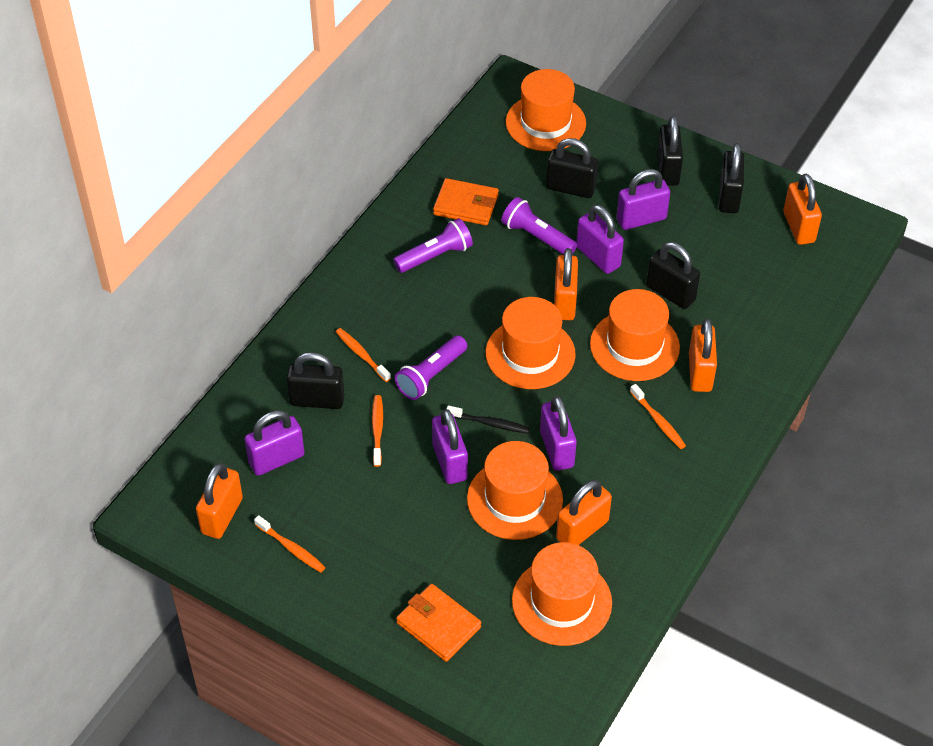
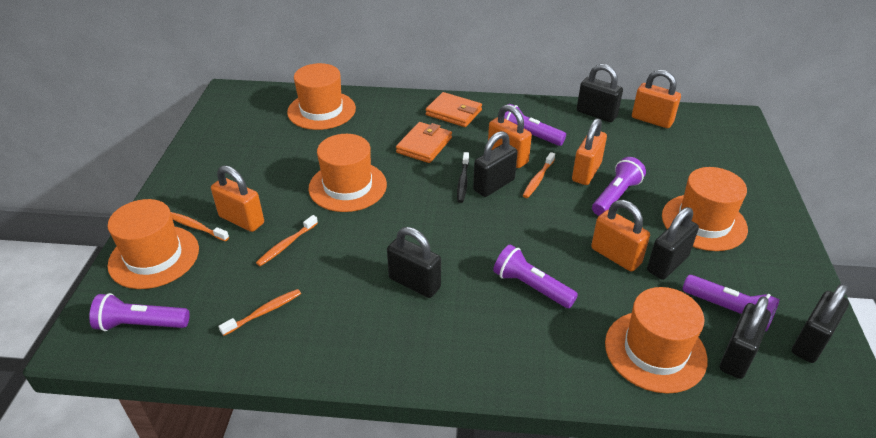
black padlock: [287,352,344,409] [546,138,598,198] [646,242,700,309] [657,116,683,186] [719,143,744,213] = 5 -> [387,227,441,298] [473,131,518,197] [577,64,623,122] [647,207,699,280] [720,296,771,379] [792,283,849,363] = 6
purple flashlight: [393,218,473,273] [395,336,467,400] [501,197,577,255] = 3 -> [89,293,190,331] [493,245,578,308] [504,104,566,146] [592,157,646,216] [683,275,780,332] = 5
purple padlock: [244,410,305,476] [432,409,468,484] [540,396,577,471] [576,205,624,274] [617,169,670,230] = 5 -> none = 0

